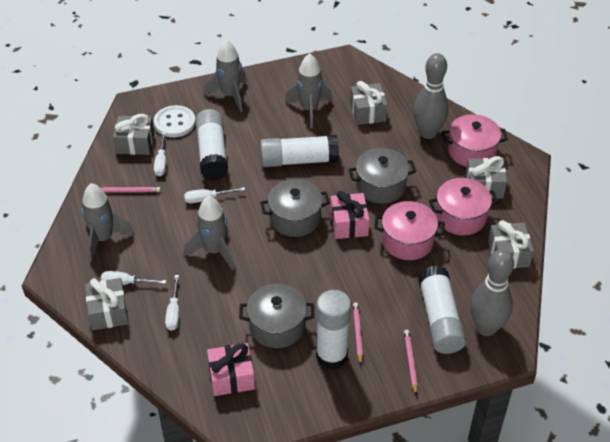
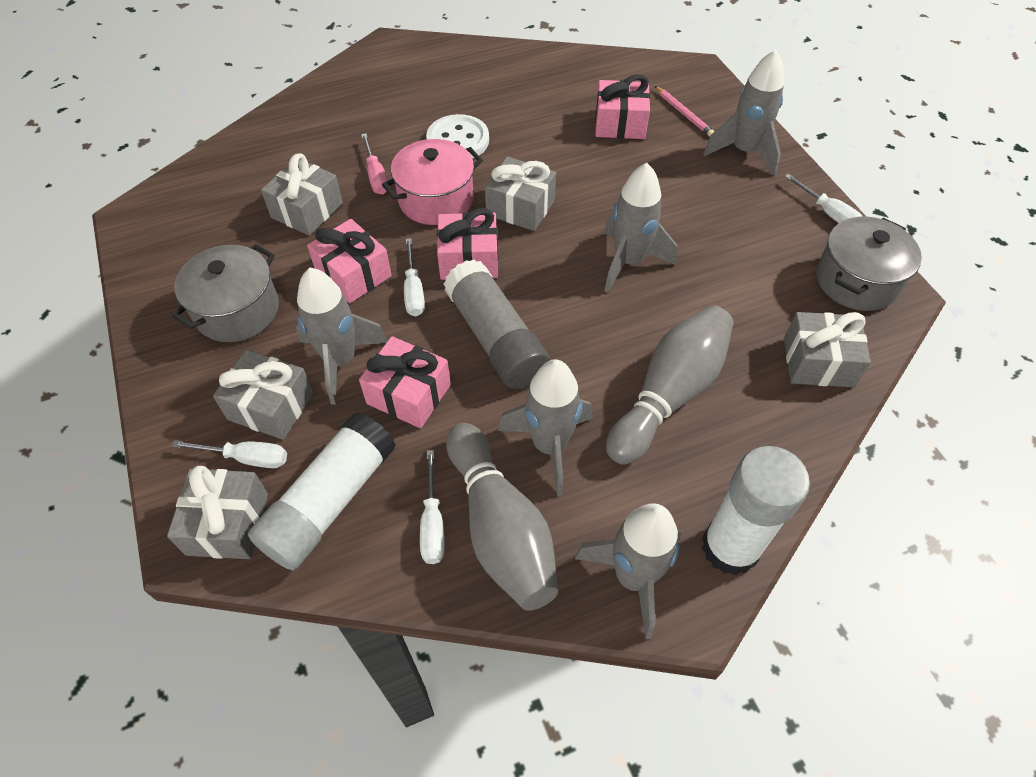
grey glue stick: none = 0 -> [444,259,550,389] = 1
grey pot: [239,284,314,348] [260,179,330,237] [348,148,416,204] = 3 -> [172,244,279,342] [816,217,922,311] = 2
grey rocket: [81,183,134,262] [184,196,234,270] [204,39,247,112] [285,54,332,129] = 4 -> [296,267,388,404] [498,359,593,496] [575,503,681,639] [604,163,677,293] [703,50,784,176] = 5
pink gift: [207,343,255,396] [330,191,370,239] = 2 -> [307,219,392,303] [359,336,451,428] [437,208,498,280] [595,74,650,139] = 4
pink pencil: [101,187,160,192] [353,302,363,365] [404,330,418,395] = 3 -> [655,86,714,137] = 1
pink pot: [374,201,445,260] [429,178,499,235] [442,114,508,167] = 3 -> [382,139,483,225] = 1
pink screwdriver: none = 0 -> [361,133,388,195] = 1
white glue stick: [195,109,228,181] [260,135,339,167] [316,290,351,370] [418,265,466,354] = 4 -> [248,412,396,570] [702,446,810,576] = 2

